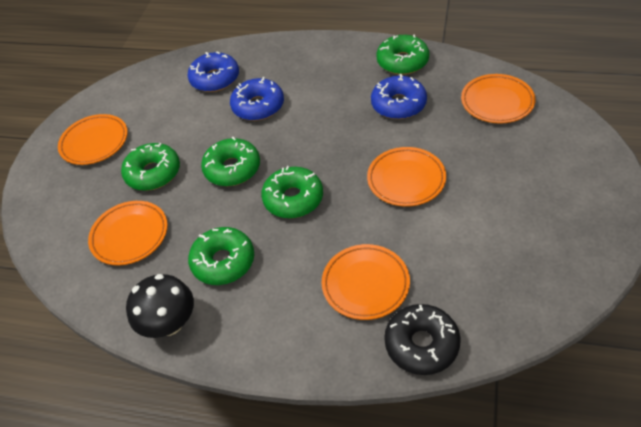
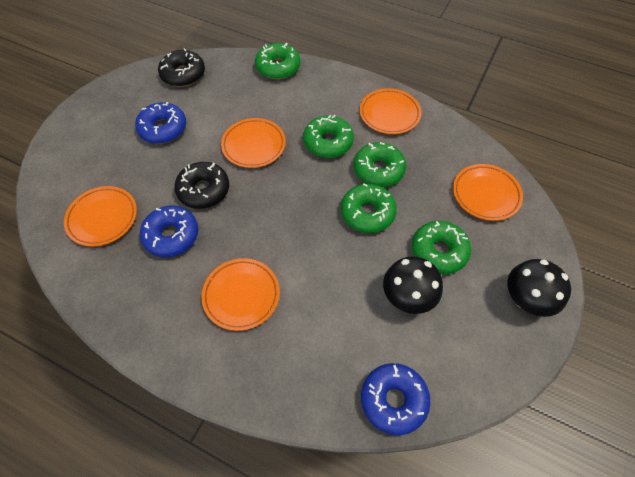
black donut: [384,304,461,375] = 1 -> [158,48,205,87] [174,162,229,209] = 2
black mushroom: [126,274,194,338] = 1 -> [383,256,443,314] [507,259,571,317] = 2

